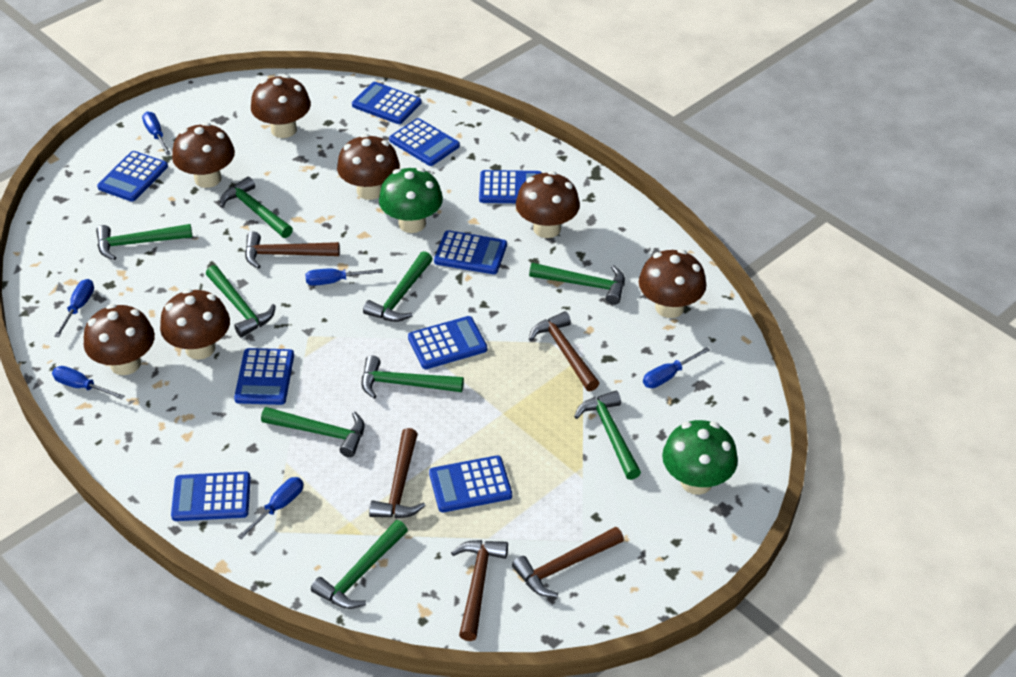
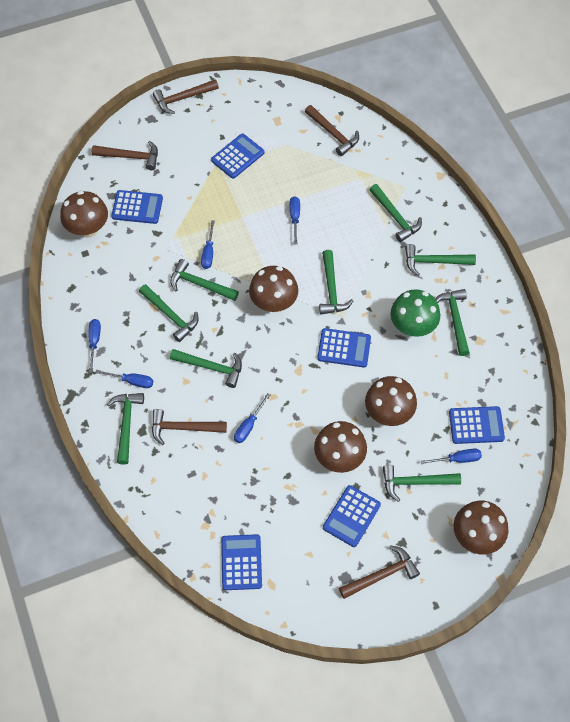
blue calculator: [97,151,168,202] [171,472,251,521] [234,348,294,405] [352,82,422,124] [389,118,460,166] [408,316,487,369] [429,455,512,512] [434,230,507,274] [479,170,542,203] = 9 -> [111,190,163,224] [211,133,264,179] [221,534,262,590] [317,328,371,367] [323,485,381,547] [449,406,505,444] = 6
brown mushroom: [84,304,155,375] [160,289,230,360] [172,122,235,188] [251,75,311,138] [337,134,400,200] [516,171,580,238] [639,249,706,318] = 7 -> [60,191,108,238] [249,266,298,312] [314,421,367,473] [365,376,417,426] [454,501,509,555] = 5
green mushroom: [379,168,443,233] [662,420,738,495] = 2 -> [391,289,440,337] = 1

